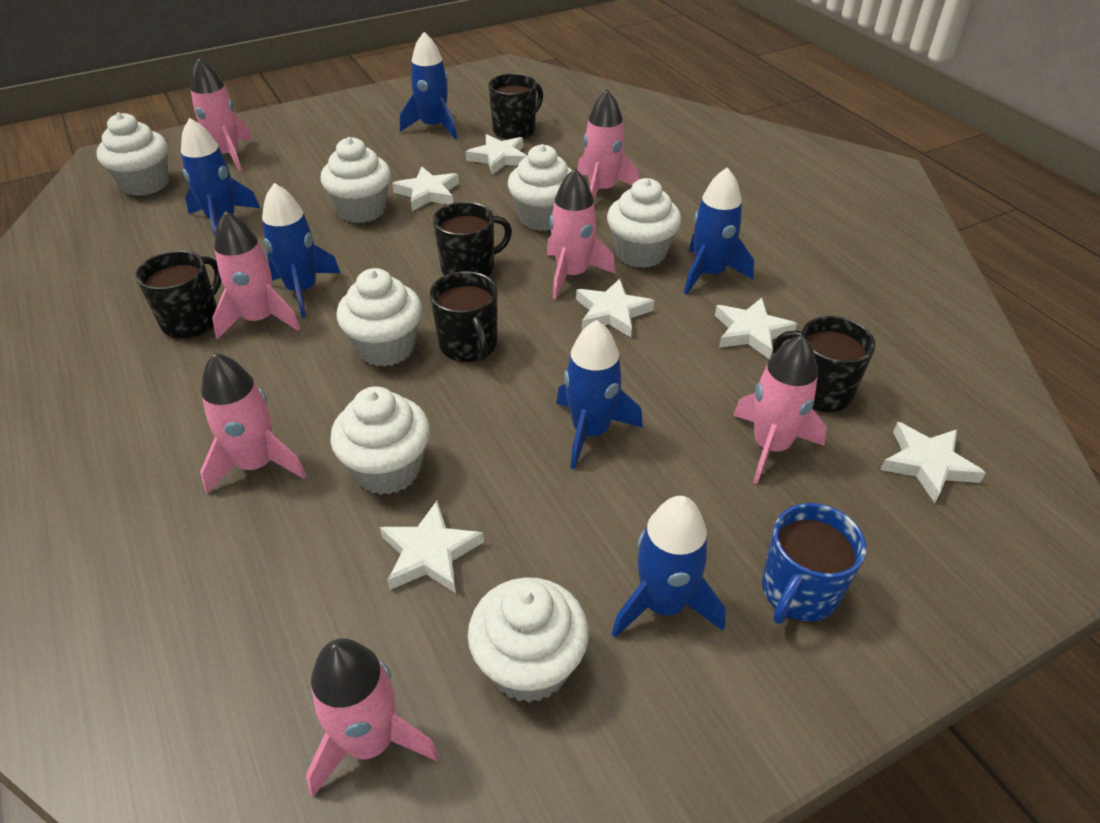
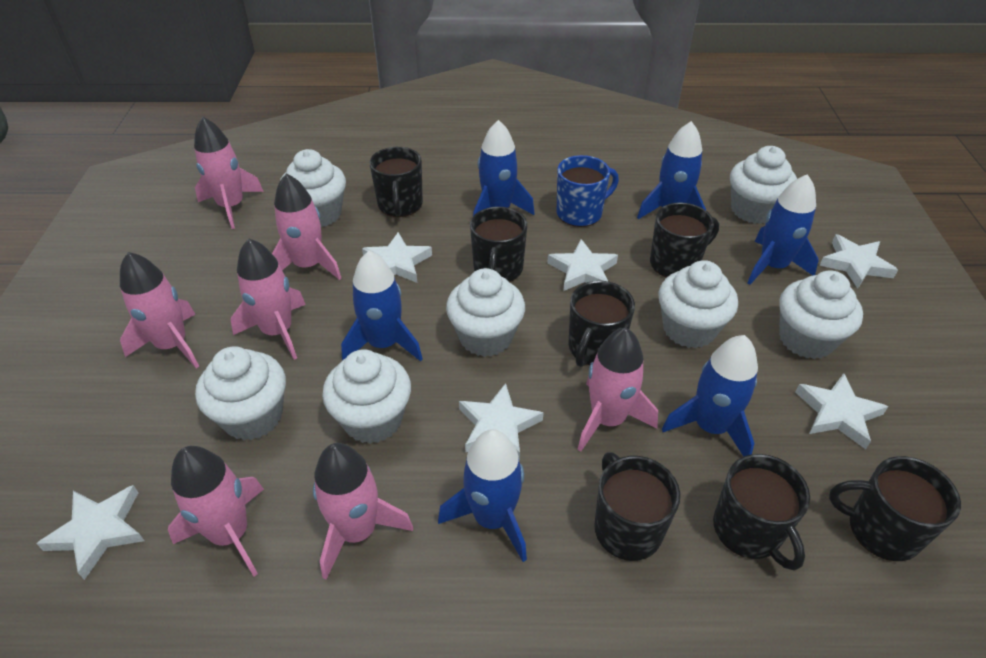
black mug: [135,250,221,339] [430,271,497,362] [433,202,512,277] [488,73,543,140] [773,316,875,413] = 5 -> [369,147,423,217] [470,207,527,282] [569,281,635,367] [594,452,680,561] [650,203,719,278] [713,454,810,571] [829,456,961,561] = 7

